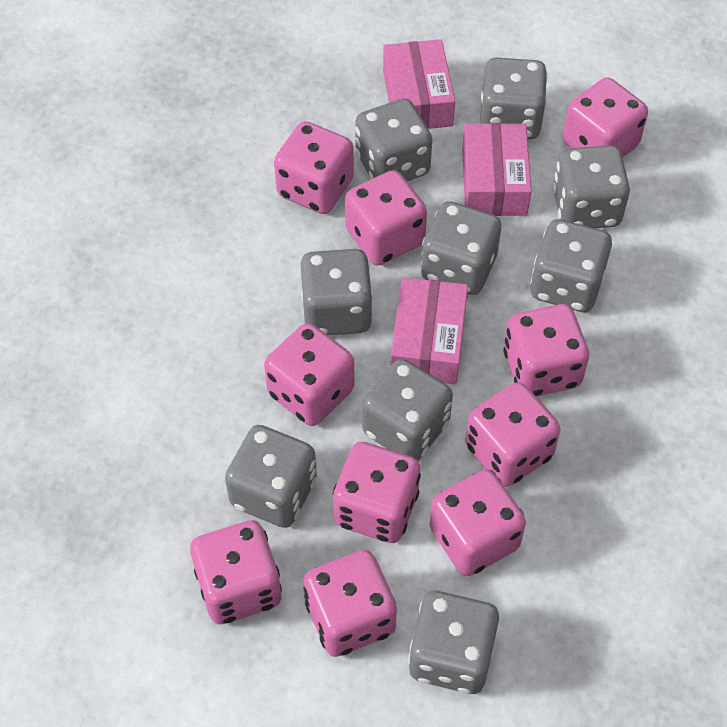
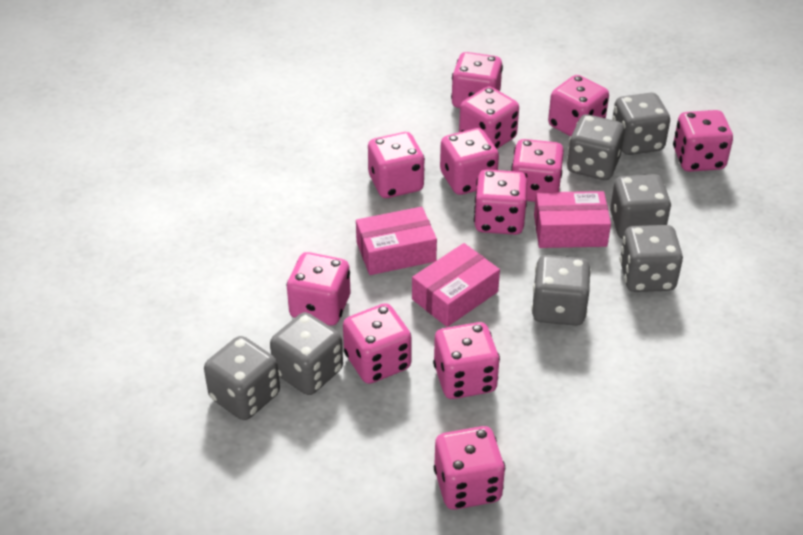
grey dice: [225,425,317,528] [301,249,373,335] [355,99,432,181] [362,359,453,461] [408,591,499,694] [421,201,501,295] [480,57,547,140] [530,219,612,312] [553,145,630,228] = 9 -> [204,336,280,420] [270,312,343,395] [531,255,591,326] [567,114,625,180] [610,174,671,239] [612,92,670,155] [619,225,683,292] = 7
pink dice: [190,520,282,624] [264,323,355,426] [274,121,354,214] [303,550,397,657] [333,442,421,543] [345,170,427,266] [430,469,526,576] [465,382,561,487] [503,304,589,397] [563,77,648,157] = 10 -> [287,252,350,326] [343,303,412,384] [368,132,425,198] [433,322,500,399] [434,426,505,510] [440,128,499,195] [451,52,503,108] [459,86,519,149] [474,170,527,235] [511,139,564,202] [548,75,609,136] [673,110,733,172] = 12

